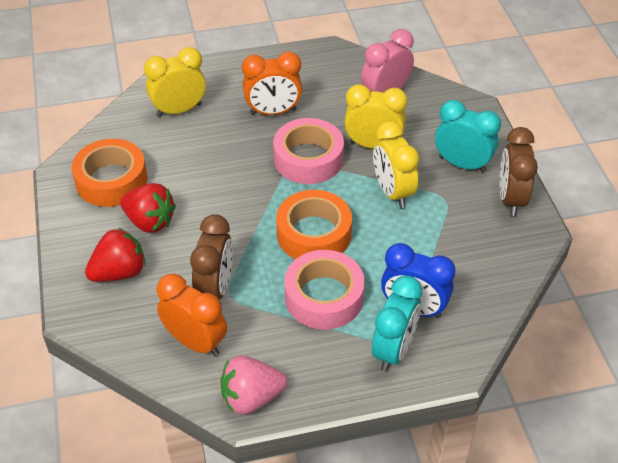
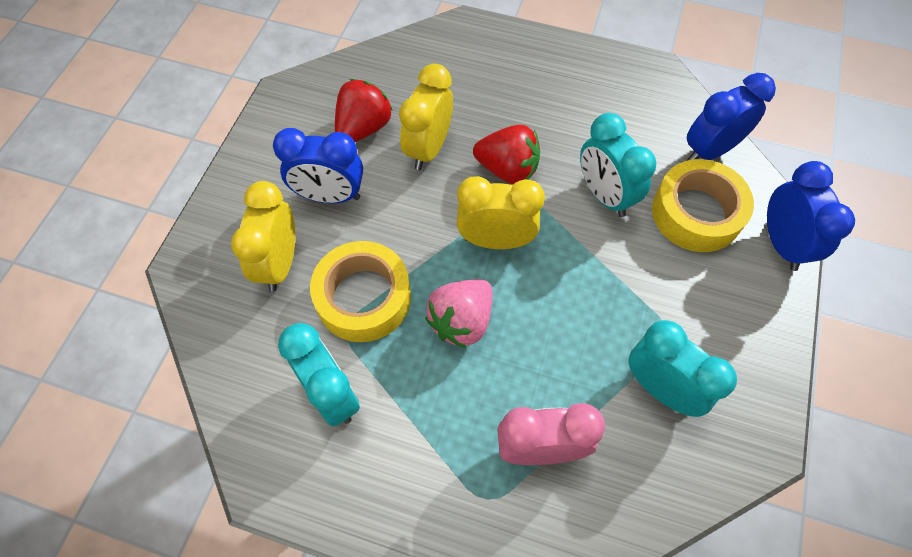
blue clock: [381,243,456,318] = 1 -> [273,128,363,203] [687,73,776,160] [767,161,855,271] = 3
brown clock: [190,214,233,300] [500,127,538,216] = 2 -> none = 0
orange clock: [156,274,227,356] [242,52,302,115] = 2 -> none = 0
orange tape: [72,139,148,207] [276,190,352,259] = 2 -> none = 0
pink tape: [273,118,344,184] [284,250,365,330] = 2 -> none = 0
turquoise clock: [372,275,422,372] [435,100,501,172] = 2 -> [278,323,360,426] [580,113,656,217] [629,320,737,417] = 3
yellow tape: none = 0 -> [310,241,411,342] [652,159,754,252] = 2

